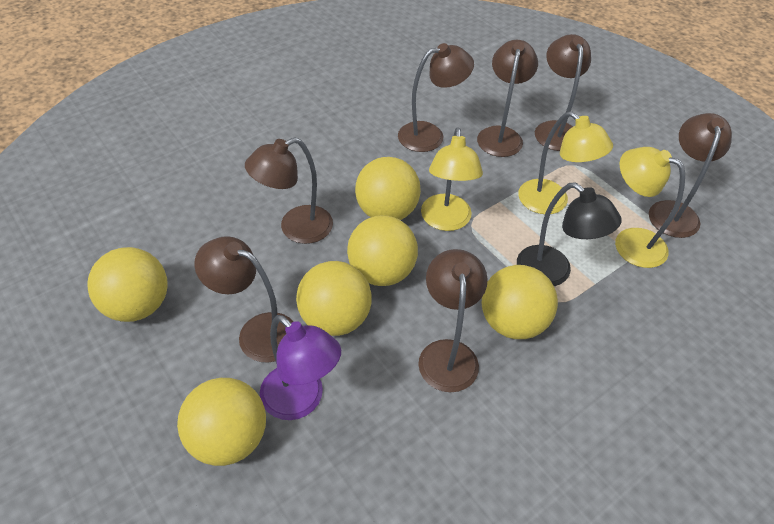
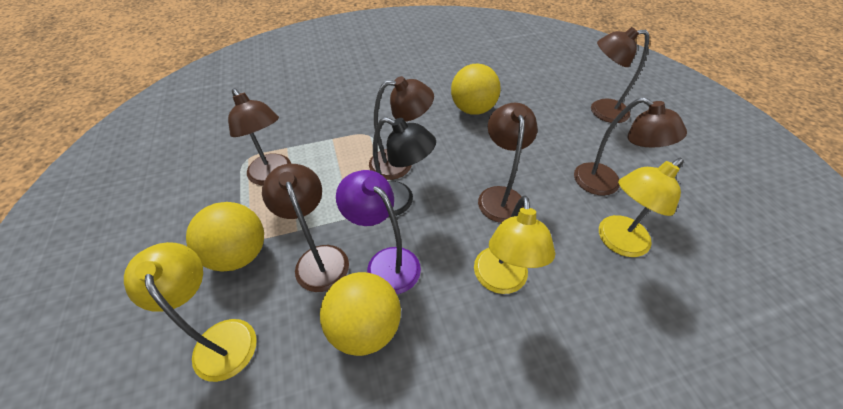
brown lamp: [194,236,294,363] [245,137,333,244] [398,43,474,152] [418,249,488,392] [477,40,538,157] [535,34,591,151] [649,113,732,238] = 7 -> [228,88,291,185] [262,164,349,292] [369,76,434,180] [478,103,538,223] [574,97,687,196] [591,27,649,123] = 6
yellow ball: [87,247,168,322] [177,378,266,466] [296,261,372,336] [347,215,418,286] [355,157,421,220] [482,265,558,339] = 6 -> [186,202,264,272] [320,272,401,356] [451,63,501,115] = 3

